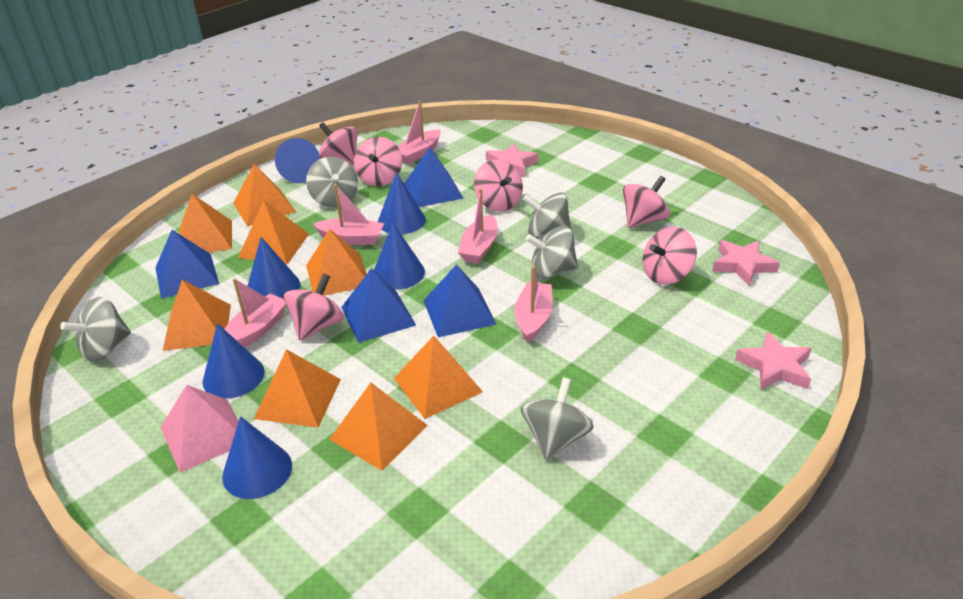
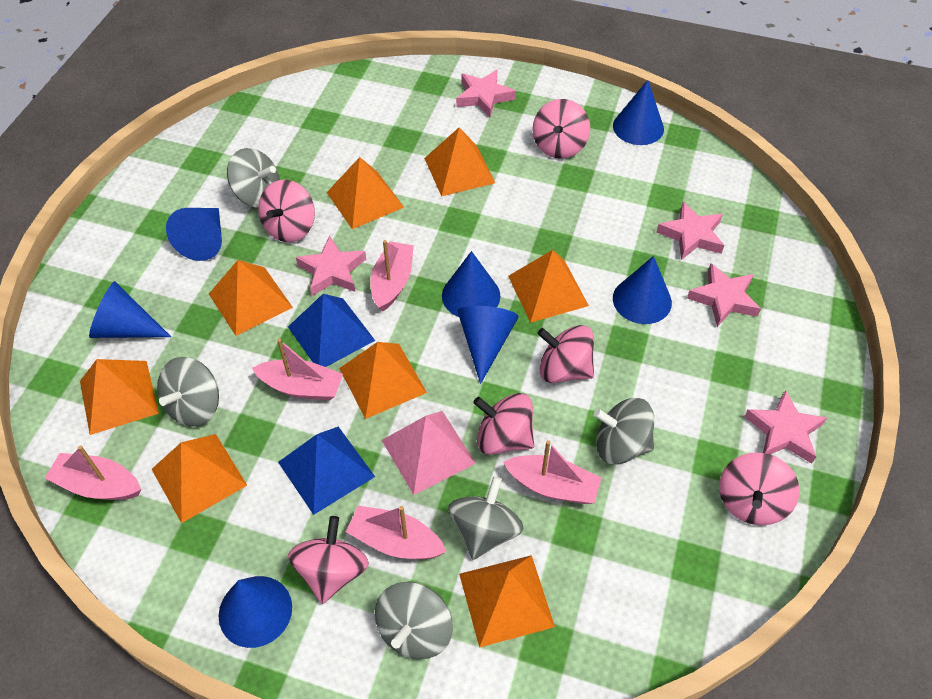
blue cone: [203,323,265,399] [222,416,292,499] [248,237,300,299] [275,138,320,183] [374,223,425,290] [378,172,426,234] = 6 -> [89,281,171,338] [166,208,222,261] [219,576,292,648] [442,251,500,317] [457,306,519,384] [613,80,664,145] [613,256,672,324] = 7
blue pyramid: [155,230,219,299] [341,268,416,343] [404,148,463,207] [423,264,497,337] = 4 -> [278,427,375,515] [288,294,375,367] = 2
pink star: [486,143,538,177] [712,240,780,286] [735,331,811,390] = 3 -> [296,236,366,296] [456,70,516,117] [657,202,724,260] [687,263,761,327] [744,390,827,464] = 5

